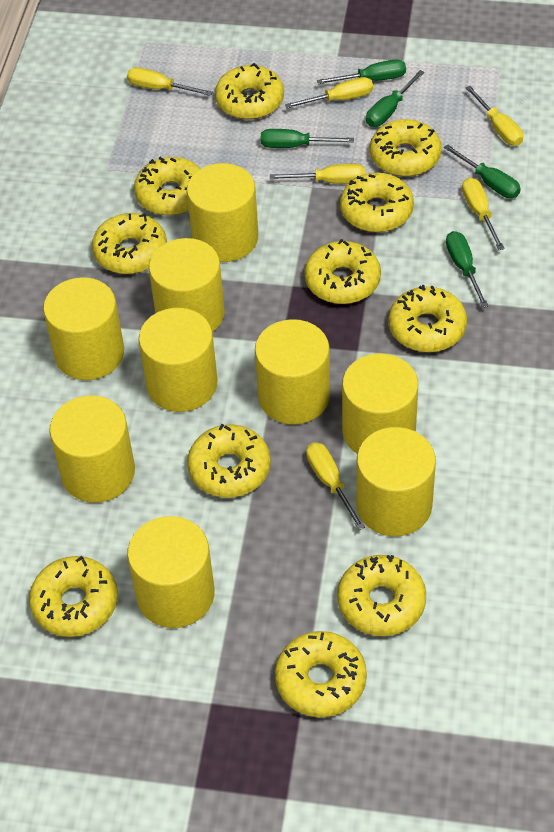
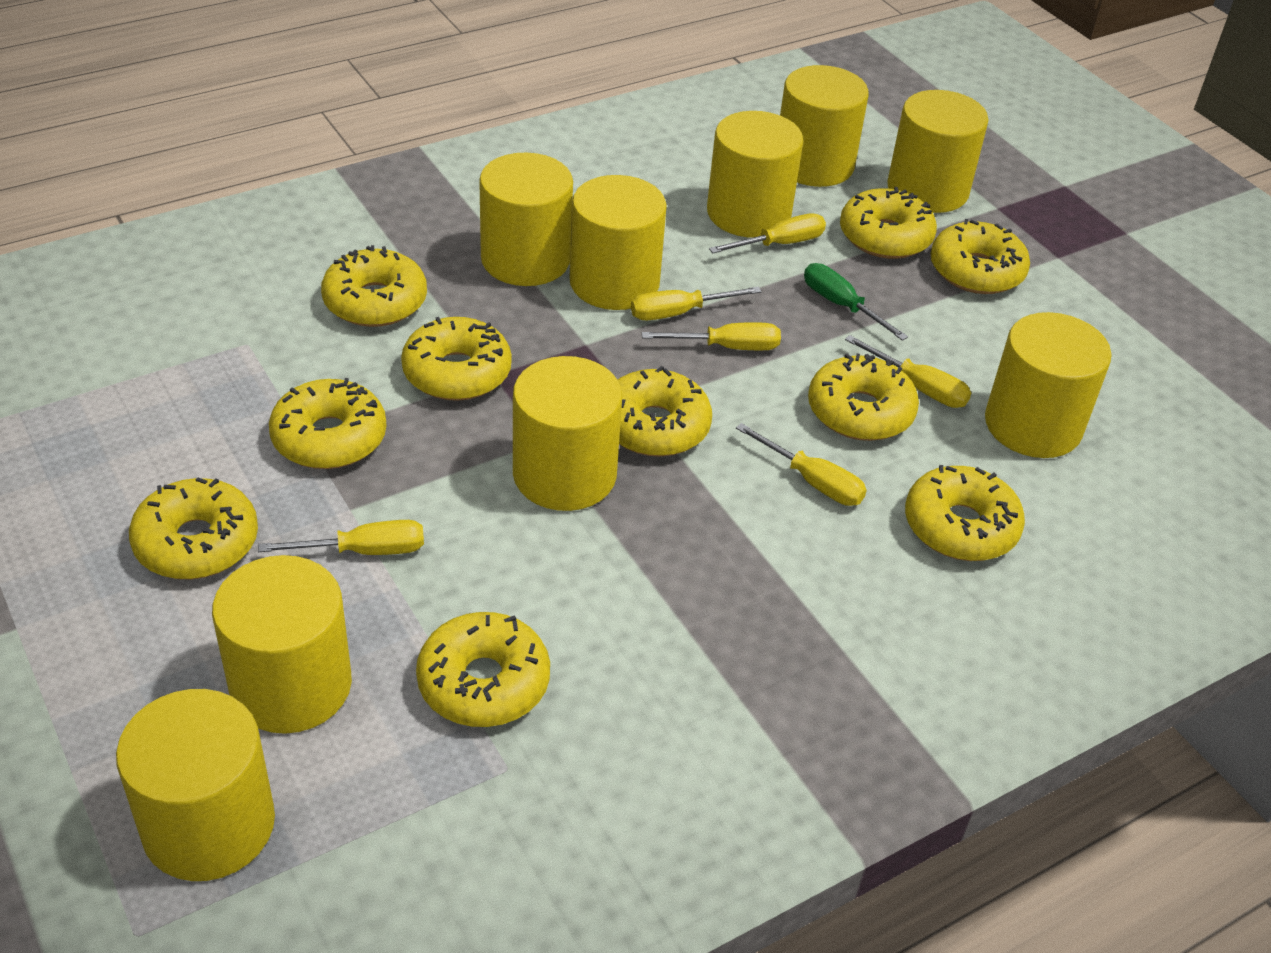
green screwdriver: [260,129,354,148] [317,59,406,84] [366,70,425,127] [444,144,521,198] [446,231,489,308] = 5 -> [804,263,908,341] = 1
yellow donut: [29,556,118,637] [92,213,167,274] [134,157,200,215] [187,424,271,498] [215,63,284,120] [275,631,367,717] [304,239,381,304] [337,555,426,636] [340,173,414,232] [370,119,442,176] [388,285,467,352] = 11 -> [129,477,258,579] [269,378,386,469] [321,245,427,327] [401,317,512,401] [416,612,550,727] [618,366,712,457] [808,353,919,441] [840,187,937,259] [905,465,1025,561] [931,219,1030,294] = 10

